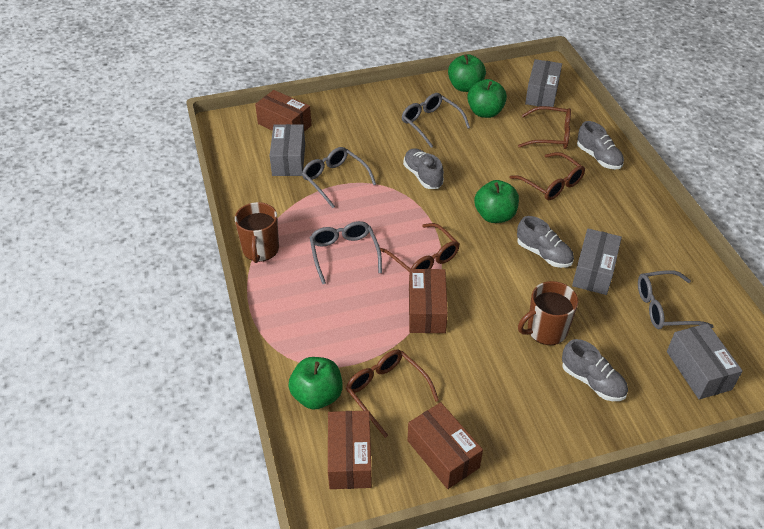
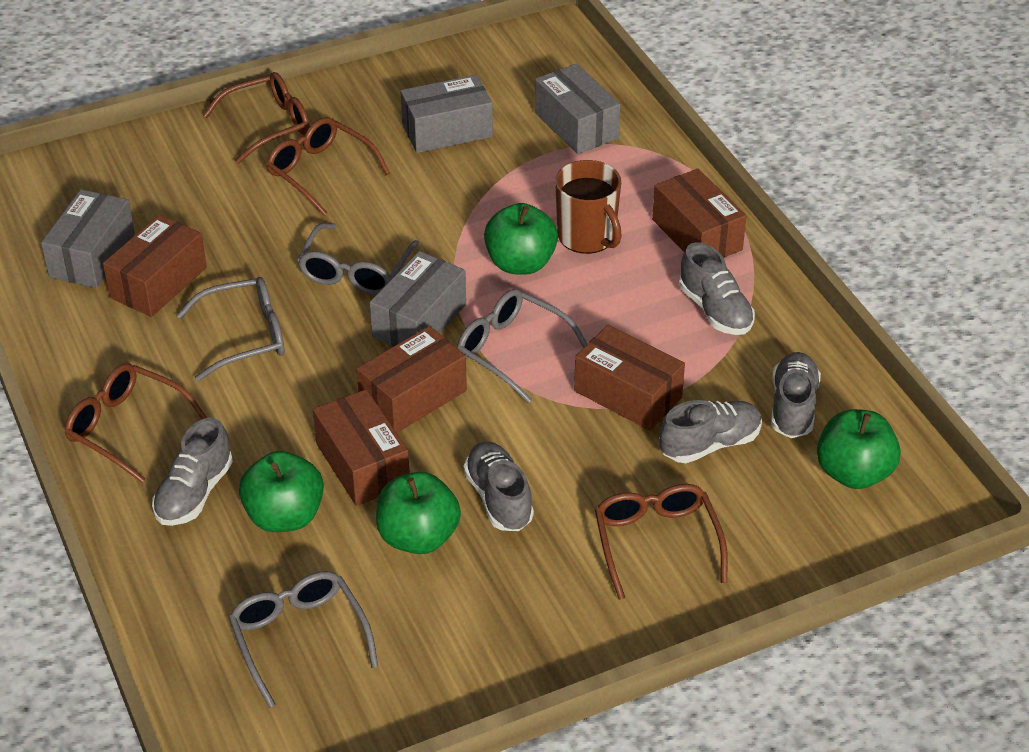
brown box: [255,90,312,132] [328,410,372,489] [408,402,483,489] [409,269,448,333] = 4 -> [103,215,207,317] [313,389,410,506] [357,326,467,433] [574,325,685,431] [652,169,747,258] = 5
brown mug: [235,202,279,263] [518,281,578,345] = 2 -> [555,160,622,254] = 1
grey shoe: [403,148,444,189] [517,216,574,268] [562,339,628,401] [577,121,624,169] = 4 -> [152,418,233,526] [464,441,534,531] [660,400,762,463] [679,242,755,335] [771,352,821,438] = 5

